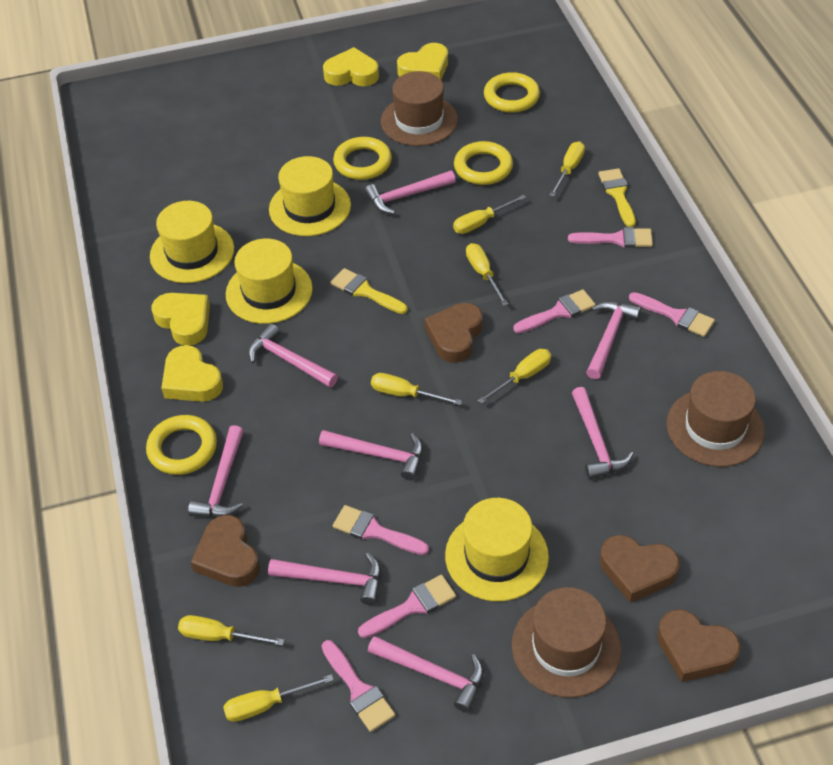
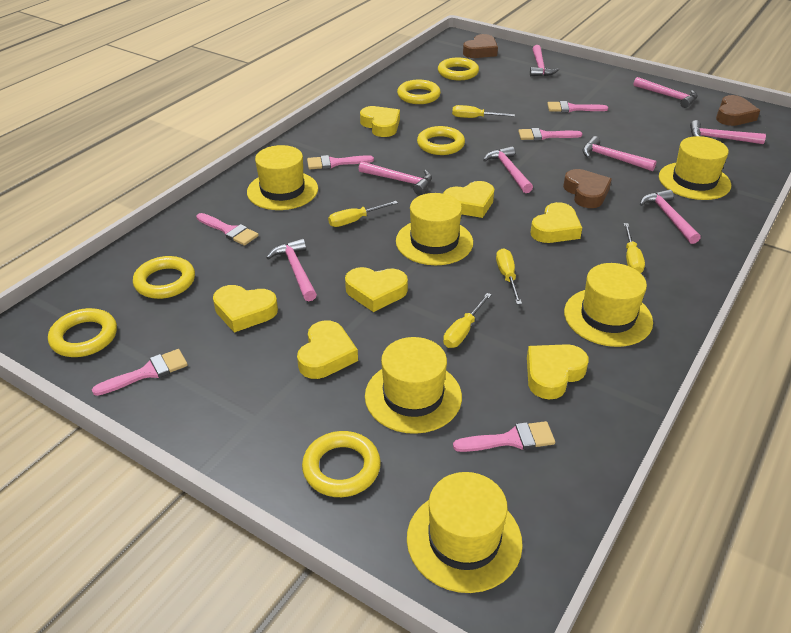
brown hat: [381,71,458,146] [512,587,621,698] [666,371,765,467] = 3 -> none = 0
brown heart: [191,515,260,587] [424,303,483,363] [600,535,679,603] [657,609,741,683] = 4 -> [463,34,498,58] [563,169,612,208] [716,95,760,126] = 3
yellow brush: [331,268,408,314] [598,168,636,227] = 2 -> none = 0
yellow hat: [150,201,234,283] [226,239,313,324] [269,156,351,236] [445,498,549,601] = 4 -> [247,145,318,210] [365,337,462,434] [396,193,473,265] [407,472,523,593] [564,263,653,347] [659,136,731,200] = 6
yellow heart: [152,293,210,346] [161,345,223,402] [323,47,379,86] [397,43,448,79] = 4 -> [213,285,278,333] [297,320,358,379] [345,267,408,312] [360,106,400,137] [443,181,494,218] [527,344,588,400] [530,202,582,243] = 7
yellow ring: [146,415,217,475] [333,137,392,180] [454,141,513,185] [484,72,540,113] = 4 -> [48,308,117,357] [133,256,195,299] [302,431,381,497] [397,80,441,104] [417,126,465,155] [438,58,479,80] = 6
yellow screwdriver: [178,615,284,646] [223,674,334,722] [371,373,462,405] [453,194,526,234] [466,243,508,306] [478,349,551,404] [549,141,585,197] = 7 -> [328,201,398,227] [443,293,492,348] [452,105,515,118] [496,248,522,304] [624,223,645,273] = 5

